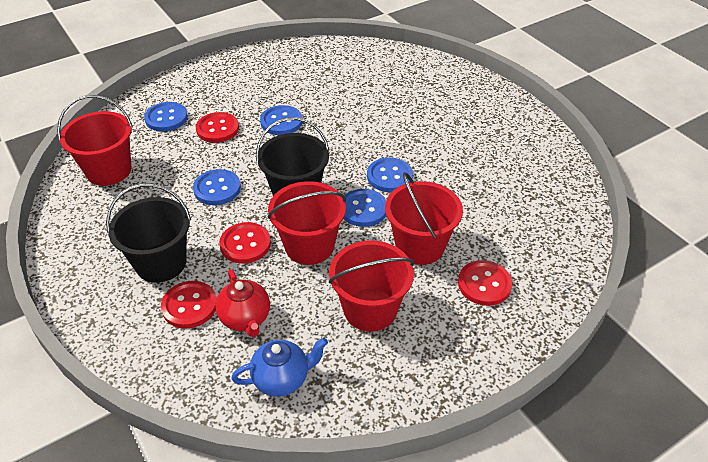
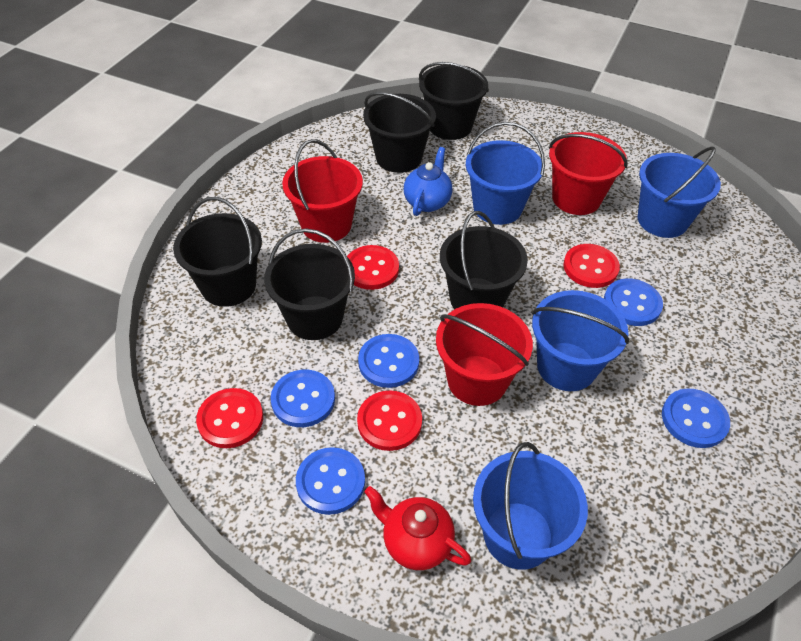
black bucket: [106,184,191,283] [256,117,329,196] = 2 -> [173,197,262,307] [264,228,355,340] [363,92,436,173] [419,62,489,140] [440,211,528,309] = 5
blue bucket: none = 0 -> [466,122,545,225] [473,442,588,570] [532,290,629,391] [638,146,721,238] = 4
red bucket: [57,95,133,186] [268,181,346,265] [329,241,414,332] [385,172,463,265] = 4 -> [282,139,363,243] [436,303,533,406] [549,132,628,215] = 3

